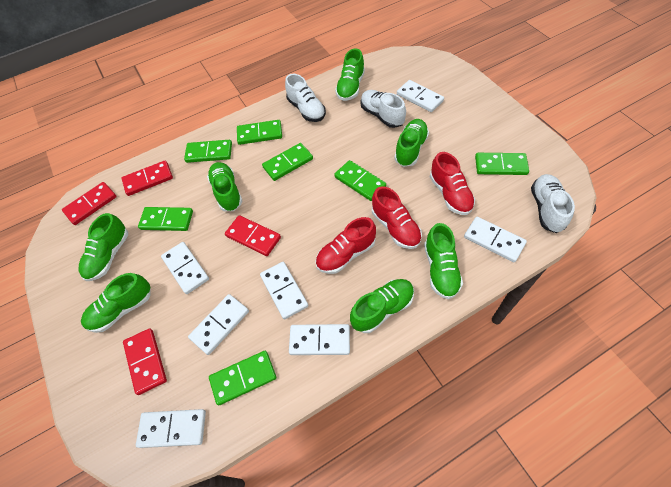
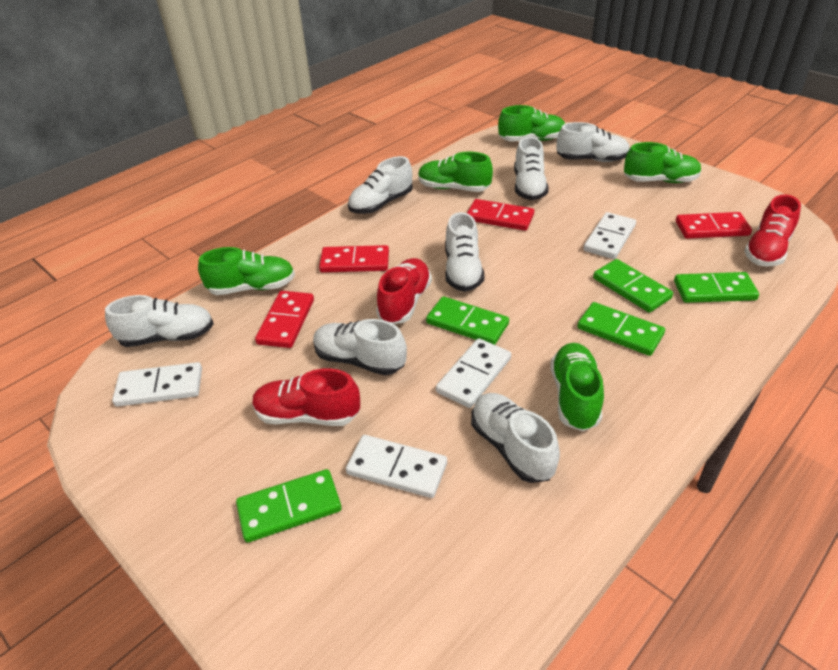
green domino: [138,207,193,231] [184,140,232,163] [209,351,276,405] [237,120,282,145] [262,143,313,181] [334,160,386,201] [475,153,529,175] = 7 -> [236,469,342,543] [426,296,509,345] [577,302,665,356] [593,259,673,313] [674,272,759,303] = 5
green shoe: [79,213,128,281] [81,273,151,333] [207,162,242,211] [335,49,365,101] [350,279,414,333] [394,119,429,167] [424,223,463,299] = 7 -> [198,247,295,295] [418,152,493,192] [498,105,565,141] [550,343,604,431] [624,142,702,183] = 5
white domino: [136,409,206,448] [161,242,209,294] [188,294,249,355] [260,262,308,319] [289,324,350,355] [397,80,444,112] [464,217,527,262] = 7 -> [112,362,202,407] [346,435,447,498] [436,338,511,408] [583,212,636,259] = 4
white shoe: [285,74,326,122] [360,90,406,128] [531,174,575,233] = 3 -> [105,295,214,347] [313,319,407,375] [348,156,413,214] [445,212,484,292] [471,393,560,483] [514,137,549,200] [556,122,629,162] = 7

